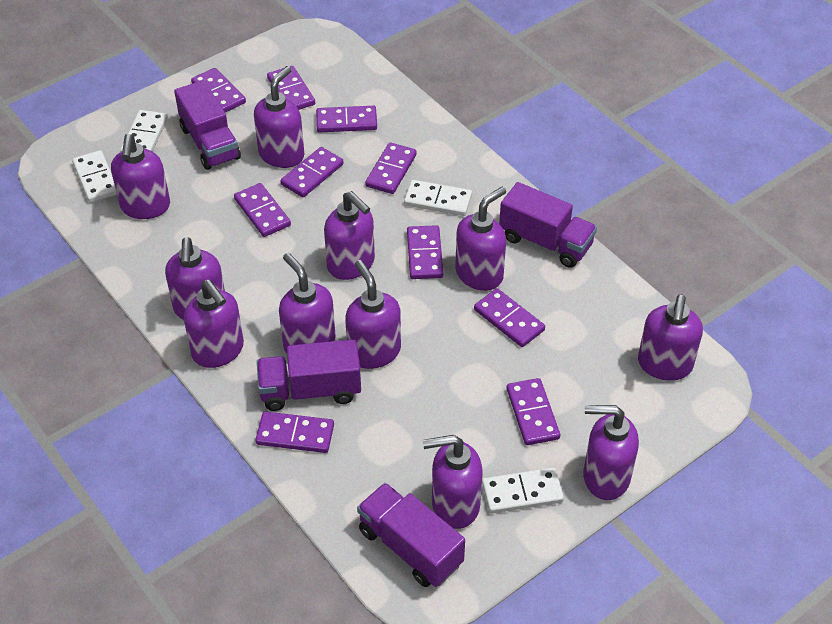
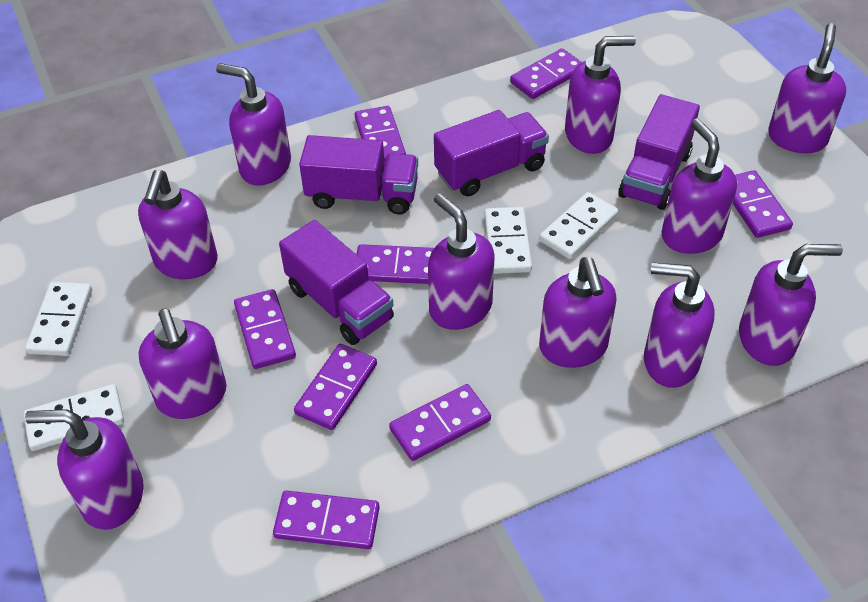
purple domino: [191,68,246,112] [234,183,291,237] [255,411,334,453] [267,66,315,110] [280,147,344,197] [316,106,377,133] [365,142,417,194] [407,225,443,279] [474,288,545,347] [506,378,560,445] = 10 -> [234,289,296,369] [273,491,380,549] [294,344,377,430] [355,106,406,163] [357,244,434,284] [389,384,491,461] [510,48,582,99] [733,170,793,238] = 8

